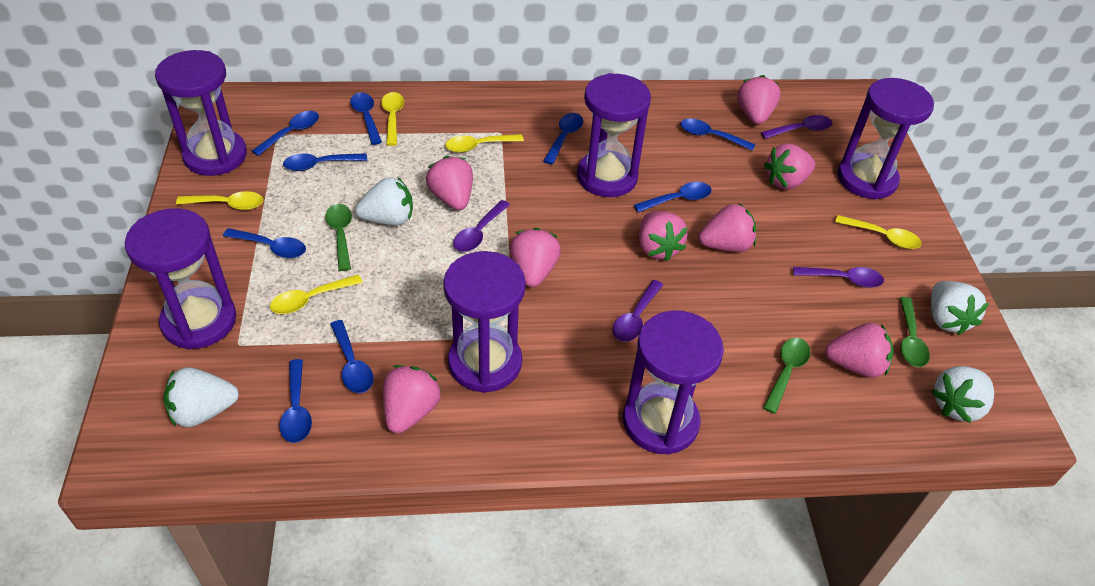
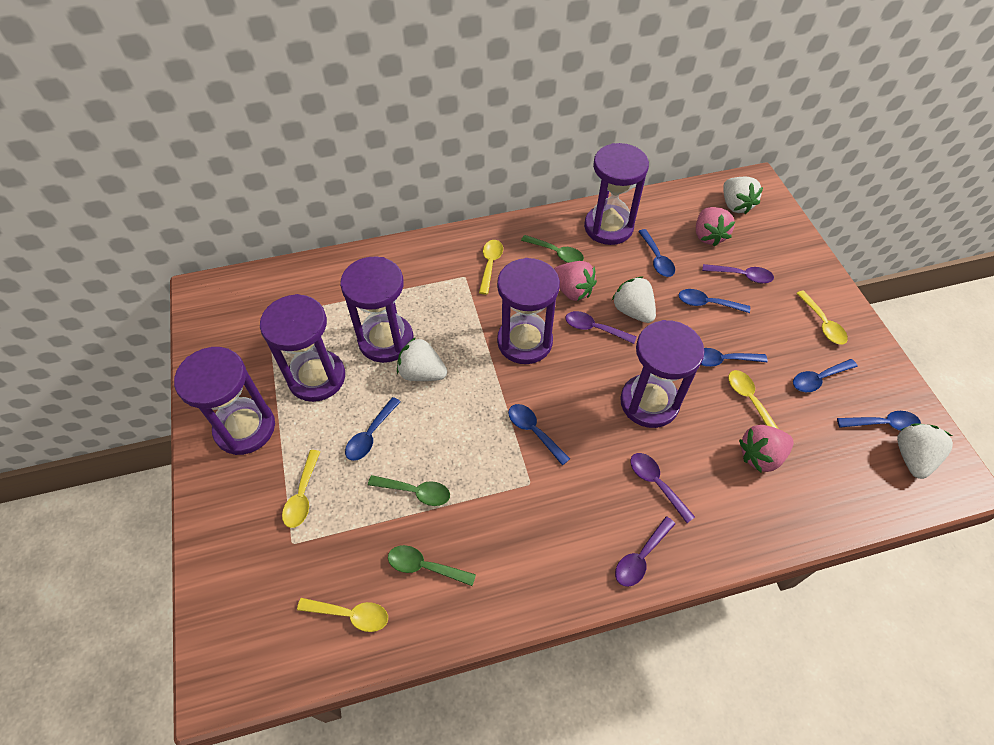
blue spoon: [223,228,306,258] [252,111,319,156] [279,359,312,443] [283,153,367,171] [330,320,373,393] [350,93,382,145] [544,113,583,164] [634,182,712,212] [680,119,755,151] = 9 -> [345,397,400,461] [508,404,570,466] [638,229,675,277] [679,289,750,313] [701,348,768,367] [793,359,858,392] [837,411,921,431] = 7
pink strawberry: [383,365,441,434] [426,156,473,210] [510,228,561,287] [639,211,688,262] [698,203,756,252] [737,75,781,125] [764,143,815,190] [825,323,894,378] = 8 -> [554,261,597,301] [696,207,735,247] [739,425,794,472] = 3

